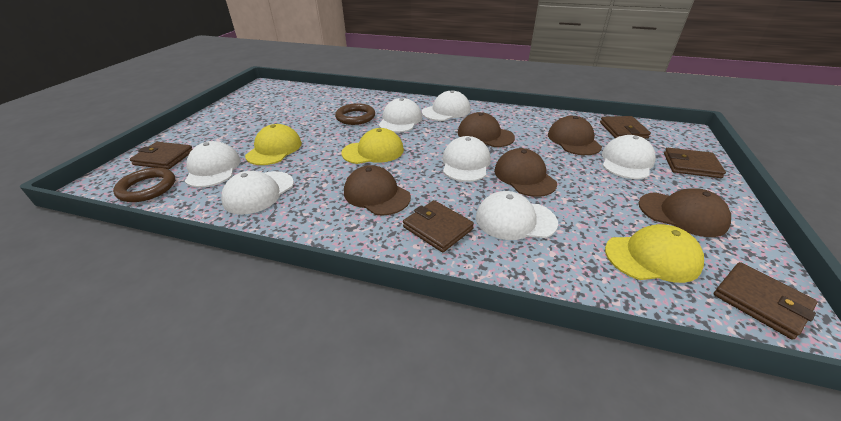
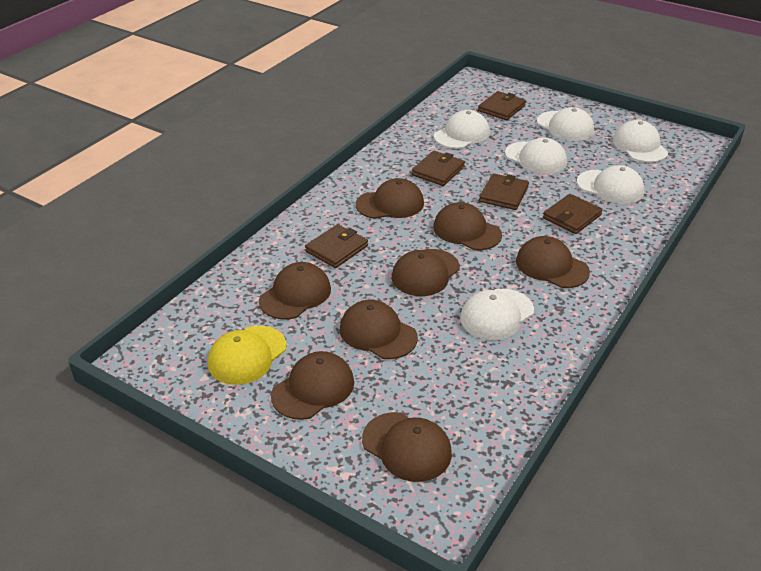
brown cap: [344,165,411,216] [458,112,515,147] [494,148,557,197] [548,116,602,155] [639,188,731,237] = 5 -> [259,262,331,319] [271,351,354,420] [340,300,418,359] [356,178,424,219] [362,412,452,482] [392,249,460,296] [433,202,502,250] [516,236,590,288] = 8
brown ring: [113,168,175,202] [335,103,375,125] = 2 -> none = 0
white cap: [185,141,240,188] [221,171,294,215] [378,98,422,133] [422,90,471,121] [443,136,491,182] [476,191,558,240] [602,135,656,179] = 7 -> [434,110,490,149] [460,289,534,340] [505,137,567,174] [537,107,594,141] [577,165,644,204] [613,120,668,163] = 6
yellow cap: [245,124,302,165] [342,128,404,164] [605,224,704,283] = 3 -> [208,326,287,385] = 1

